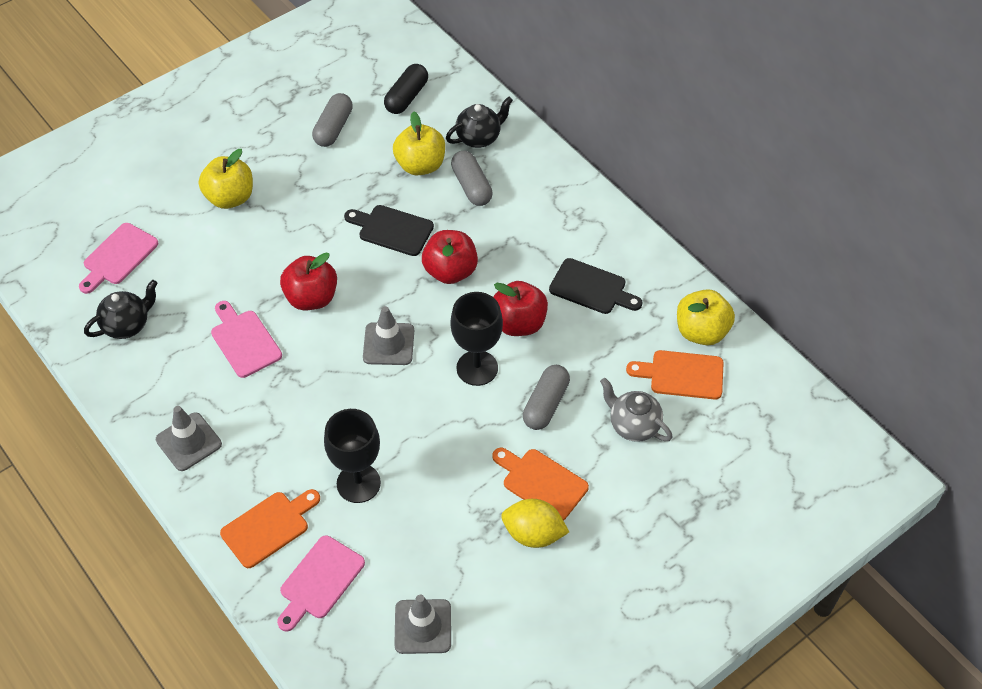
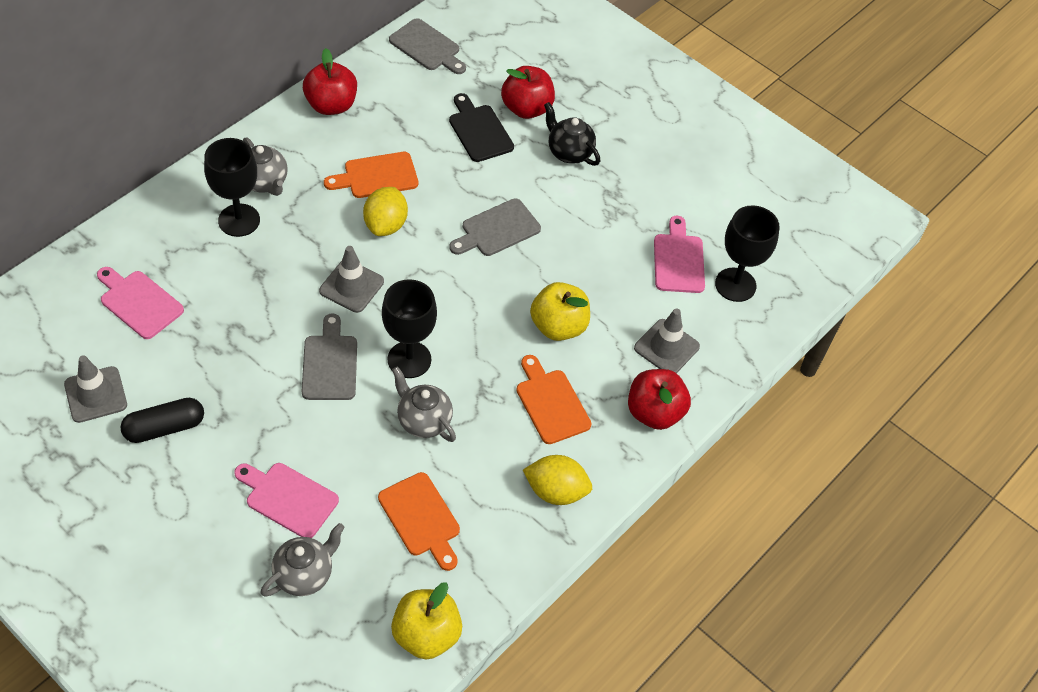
black cutting board: [344,205,434,256] [549,258,643,314] = 2 -> [449,93,514,162] = 1
black goblet: [324,409,381,503] [450,292,503,386] = 2 -> [204,138,260,237] [382,279,437,378] [715,205,779,302] = 3
black teapot: [84,280,157,339] [446,97,513,148] = 2 -> [544,102,600,166] = 1
grey capsule: [312,93,353,147] [451,151,493,206] [523,365,570,430] = 3 -> none = 0
grey cutting board: none = 0 -> [302,314,357,400] [389,18,466,74] [449,198,541,256] = 3
grey teapot: [600,378,673,442] = 1 -> [243,137,288,196] [261,523,345,597] [392,366,456,442] = 3
yellow apple: [199,149,253,209] [393,111,445,175] [677,289,735,345] = 3 -> [391,582,462,660] [530,282,590,341] = 2
yellow lemon: [501,499,569,548] = 1 -> [363,187,408,236] [523,455,592,505] = 2

